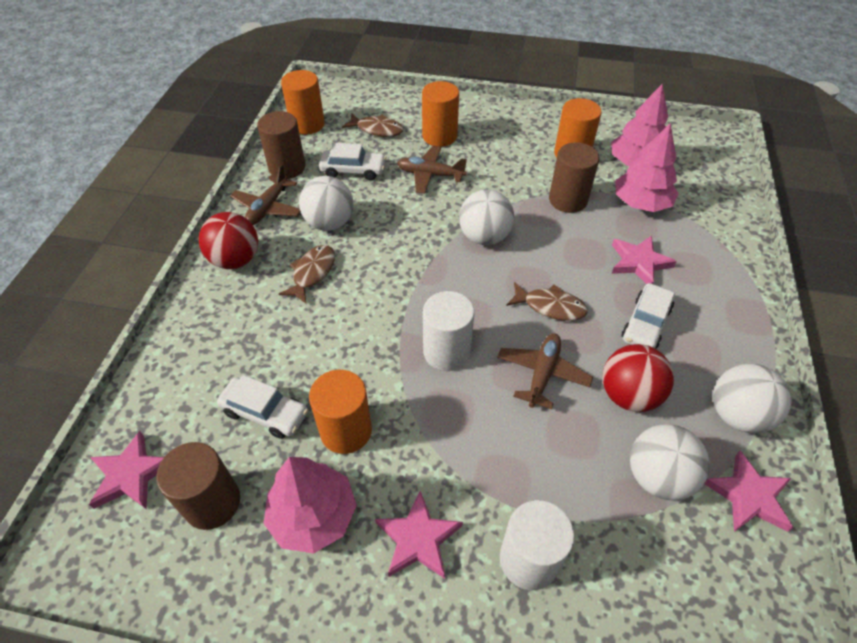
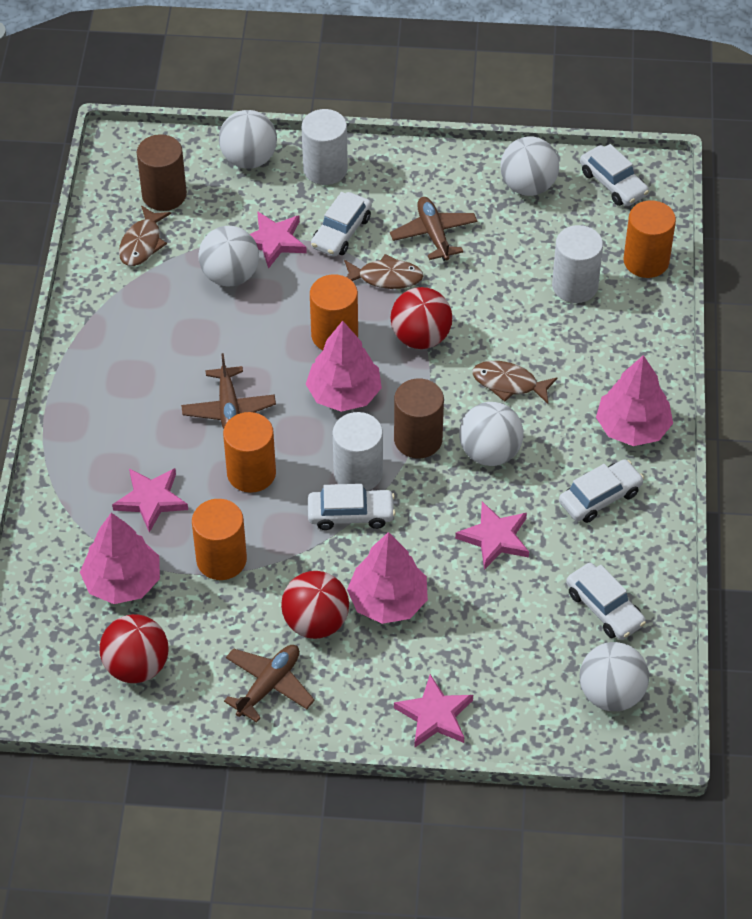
brown cylinder: [156,442,240,530] [257,111,305,179] [549,142,600,213] = 3 -> [137,134,187,211] [394,379,444,459] = 2
pink tree: [263,457,357,554] [611,84,668,166] [615,123,679,212] = 3 -> [80,513,160,604] [306,321,382,412] [347,532,428,624] [596,355,673,446] = 4
red ball: [199,212,258,269] [602,344,674,412] = 2 -> [100,614,168,683] [281,571,349,639] [390,287,452,349] = 3
white ball: [299,176,354,231] [459,189,514,245] [630,424,710,500] [713,364,791,433] = 4 -> [198,226,259,287] [219,110,277,169] [459,402,524,466] [500,136,559,196] [579,642,649,711] = 5
white car: [217,375,308,439] [319,143,386,180] [622,283,674,349] = 3 -> [308,484,396,530] [311,192,372,257] [559,459,644,523] [566,563,646,640] [580,144,649,206] = 5
white cylinder: [423,291,474,371] [500,500,574,590] = 2 -> [302,109,348,185] [333,412,383,491] [552,225,603,303] = 3

